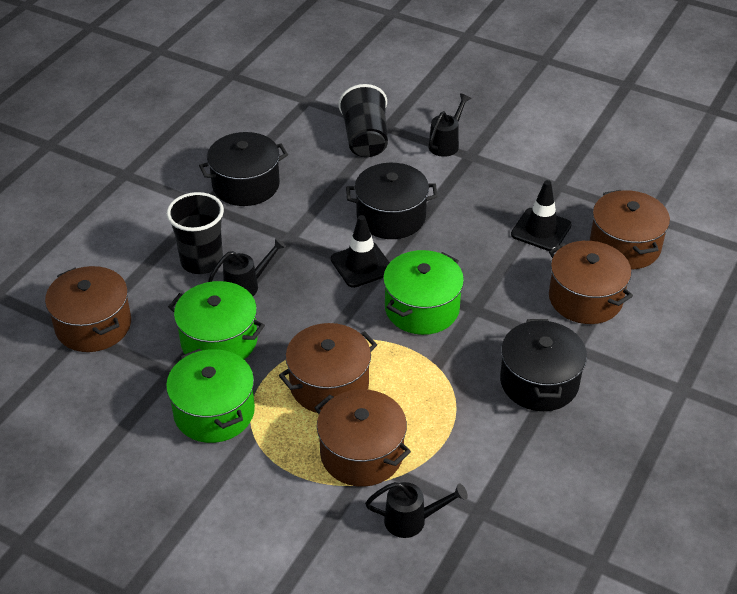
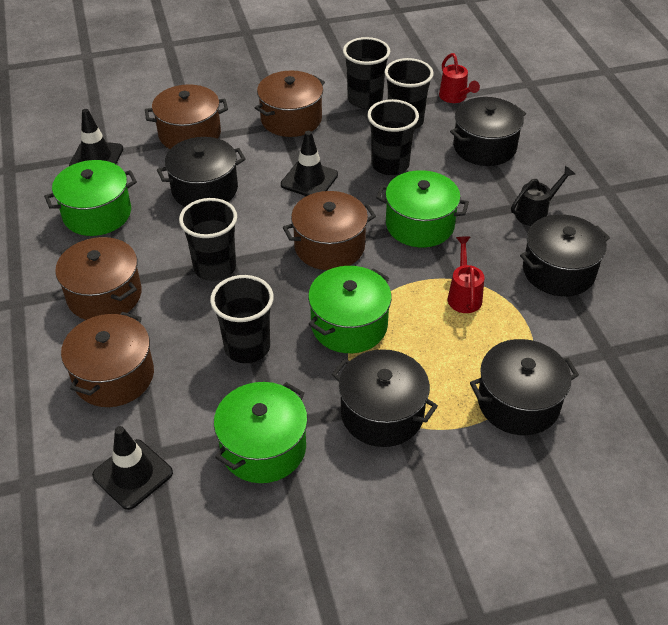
black cup: [167,192,224,274] [338,84,388,157] = 2 -> [179,198,237,281] [210,275,274,363] [343,37,390,109] [367,99,419,175] [385,58,433,130] = 5
black pot: [199,132,288,206] [346,163,438,239] [500,319,587,411] = 3 -> [157,137,246,207] [332,349,438,447] [450,97,526,166] [470,339,579,435] [520,214,610,296] = 5
black traffic cone: [331,215,390,288] [511,180,572,251] = 2 -> [69,109,123,166] [92,426,173,510] [281,131,338,196] = 3
black watering can: [208,238,286,296] [365,482,468,538] [428,93,471,157] = 3 -> [511,166,575,226] = 1
green pot: [166,349,255,443] [168,281,265,359] [383,250,464,335] = 3 -> [44,160,137,236] [214,382,308,483] [308,266,392,353] [376,170,469,247] = 4
red watering can: none = 0 -> [439,53,480,103] [448,236,484,313] = 2

